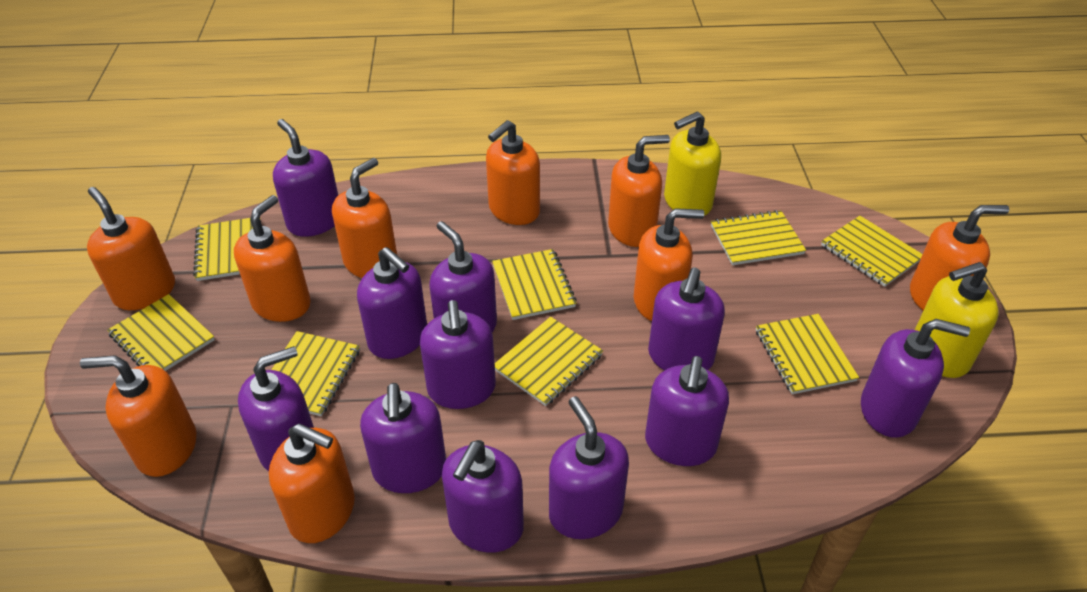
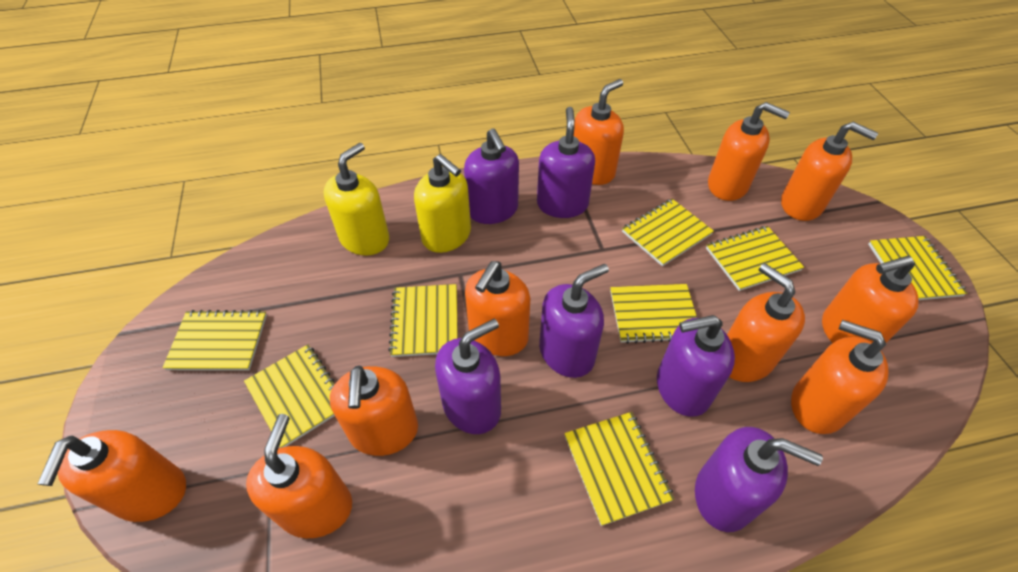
orange soap dispenser: [80,355,196,477] [87,187,175,310] [234,195,311,322] [269,424,355,543] [332,158,397,278] [486,120,540,225] [608,135,670,247] [634,208,704,321] [910,205,1009,311] = 9 -> [37,430,186,522] [246,414,352,538] [330,365,418,456] [465,261,530,356] [574,79,624,185] [708,102,790,201] [727,263,805,382] [781,122,878,221] [791,320,888,434] [822,256,918,343] = 10
purple soap dispenser: [238,346,314,471] [273,119,338,237] [357,247,427,359] [360,383,446,493] [420,300,496,409] [429,221,497,332] [442,440,524,553] [549,396,629,539] [645,356,729,466] [648,268,725,370] [861,319,970,438] = 11 -> [435,319,501,434] [464,129,519,224] [537,107,595,218] [539,264,609,378] [657,315,735,417] [695,427,823,532] = 6

